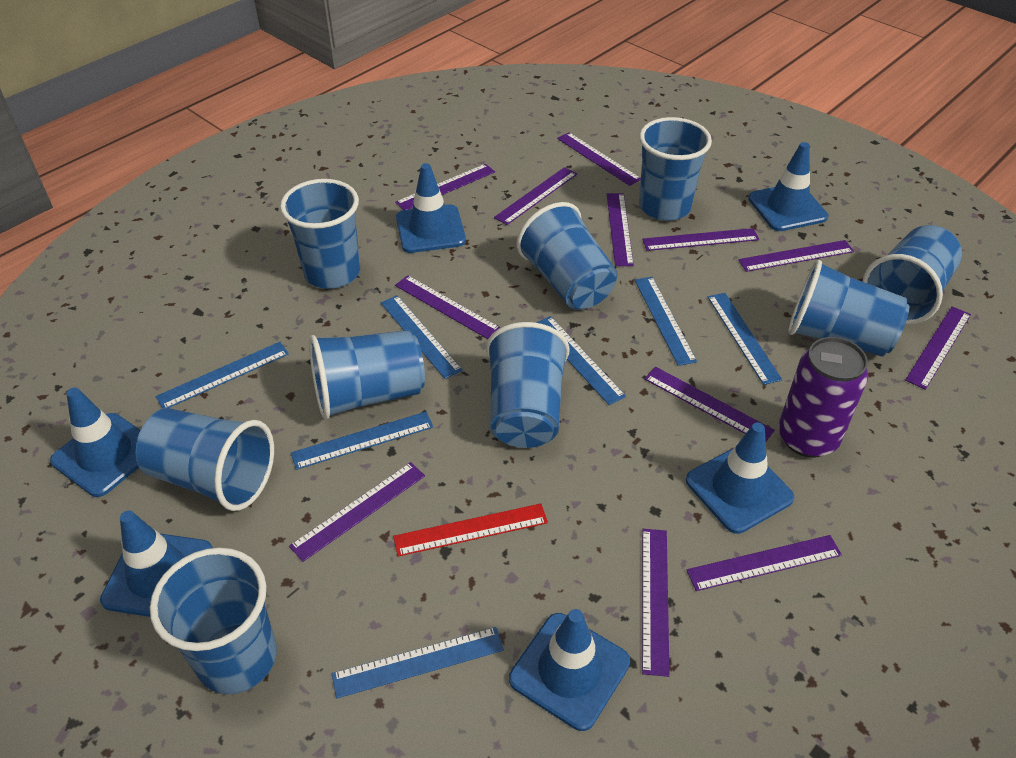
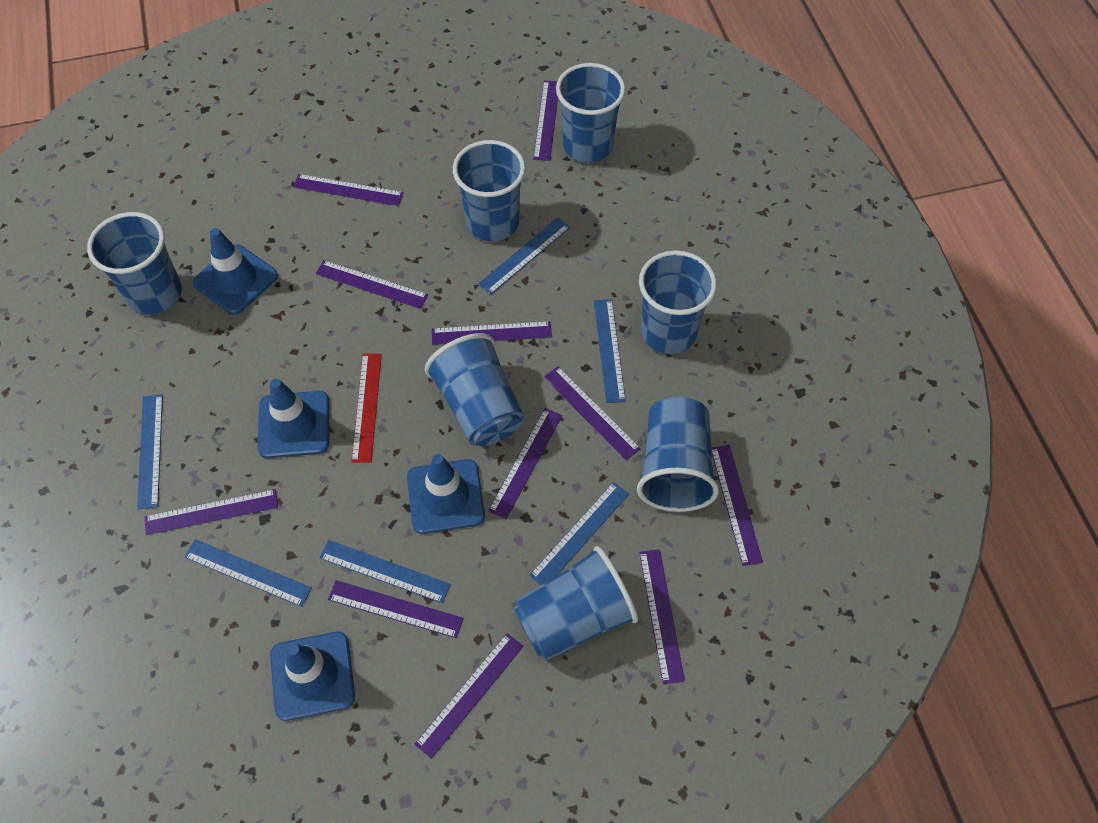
blue cup: [136,408,274,511] [150,548,277,694] [280,179,360,289] [309,330,425,420] [486,322,570,448] [516,202,618,310] [639,117,712,221] [788,260,909,357] [862,225,962,325] = 9 -> [87,212,182,315] [425,333,524,446] [453,140,525,242] [513,546,638,661] [556,63,626,163] [637,396,719,512] [639,250,717,354] = 7
blue ruler: [156,342,289,409] [291,412,433,470] [332,627,504,699] [381,295,462,379] [536,316,626,405] [634,277,697,366] [708,293,782,385] = 7 -> [137,394,163,509] [184,539,312,607] [320,540,451,603] [478,218,570,295] [529,482,629,585] [594,299,626,403] = 6
blue traffic cone: [50,388,140,497] [100,511,212,617] [396,163,466,253] [509,609,630,731] [686,422,794,534] [748,142,828,231] = 6 -> [193,228,278,314] [257,379,329,458] [270,631,355,721] [407,454,485,534] = 4
purple can: [778,337,868,458] = 1 -> none = 0
purple ruler: [289,462,425,562] [395,164,495,210] [395,275,500,339] [494,167,577,225] [557,132,641,186] [607,193,634,266] [642,228,759,251] [642,529,670,677] [644,367,775,441] [687,535,842,591] [738,240,854,272] [905,306,971,390] = 12 -> [144,489,278,535] [293,174,404,206] [316,260,428,309] [328,580,464,638] [415,633,524,759] [432,321,552,345] [488,408,562,519] [533,80,558,161] [544,366,641,460] [639,549,685,684] [711,445,763,566] = 11

